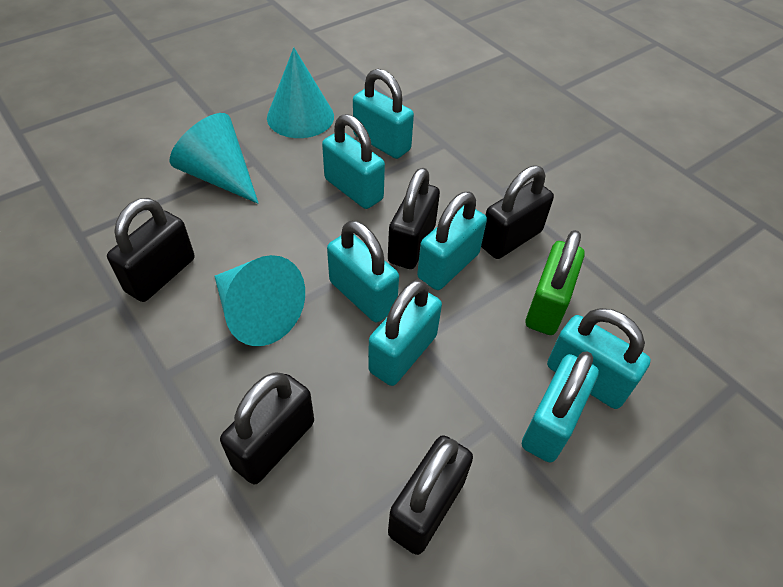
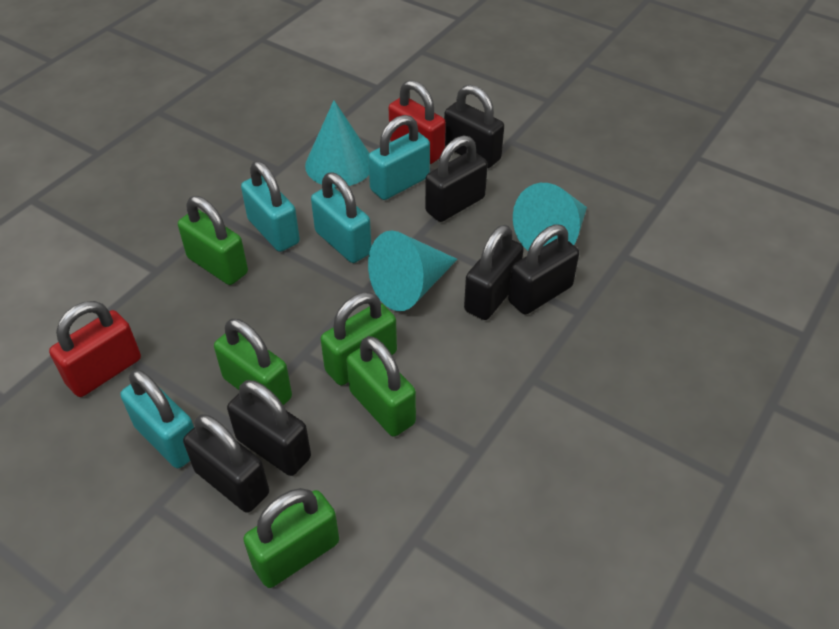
black padlock: [107,198,194,302] [220,373,314,484] [388,168,440,269] [388,435,473,555] [481,165,554,259] = 5 -> [183,414,269,513] [227,380,311,476] [425,136,488,222] [444,85,504,168] [464,225,524,320] [508,224,579,314] = 6
green padlock: [526,230,585,335] = 1 -> [178,196,248,285] [214,319,292,405] [243,488,339,588] [320,292,397,385] [346,336,416,437] = 5
red padlock: none = 0 -> [49,301,141,397] [389,80,446,164] = 2
turquoise padlock: [322,114,385,209] [327,221,399,323] [353,69,414,159] [368,279,442,386] [417,192,487,290] [522,351,599,463] [547,308,651,409] = 7 -> [120,369,194,468] [241,161,300,252] [311,173,372,263] [368,115,430,200] = 4

